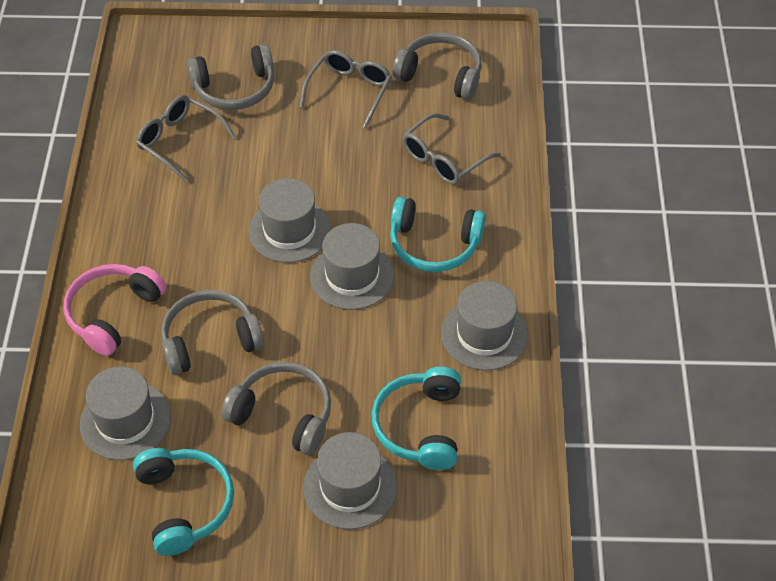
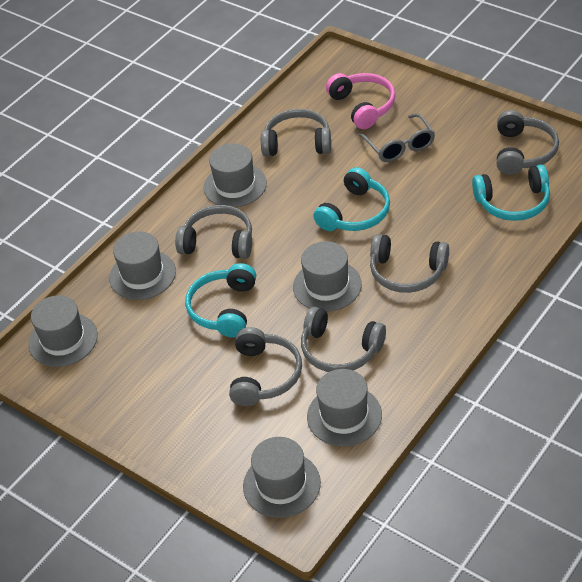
grey glasses: [136,95,236,182] [299,50,392,128] [403,113,500,185] = 3 -> [358,113,435,162] = 1
grey hat: [80,367,171,460] [249,178,331,263] [303,432,397,529] [310,223,394,310] [441,281,528,370] = 5 -> [28,295,98,367] [109,231,176,300] [204,143,267,208] [243,437,321,518] [293,241,362,312] [307,369,382,446] = 6
grey headphones: [161,290,264,375] [187,44,274,110] [221,362,331,455] [393,33,482,100] = 4 -> [175,205,252,259] [229,327,302,406] [261,109,331,156] [301,307,386,372] [370,234,449,293] [496,110,559,175] = 6

